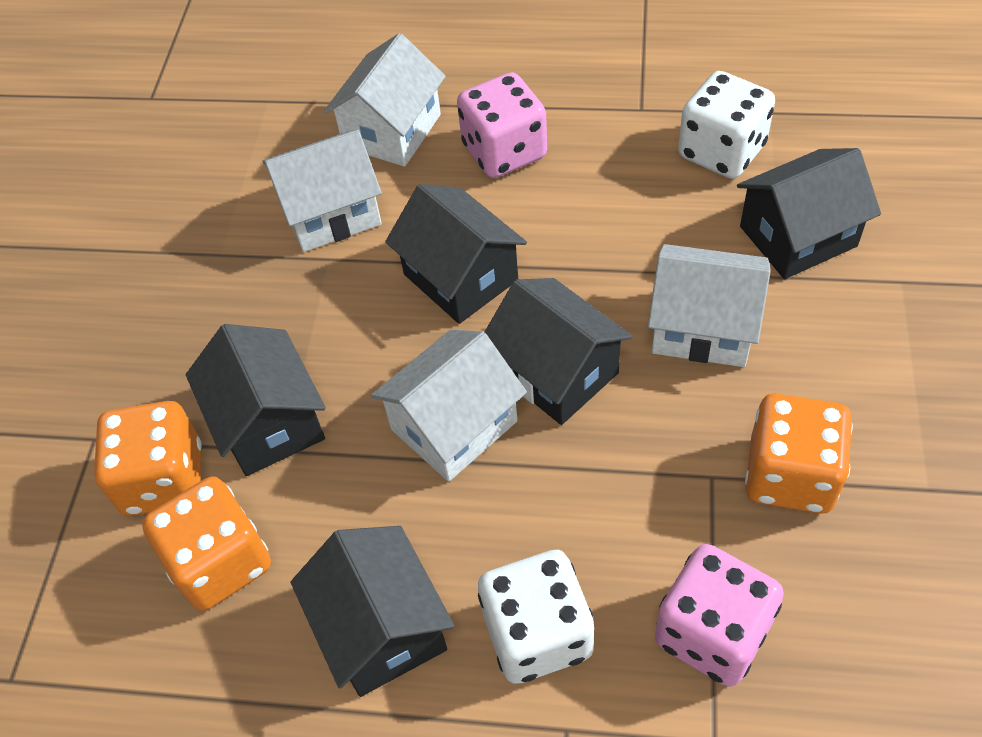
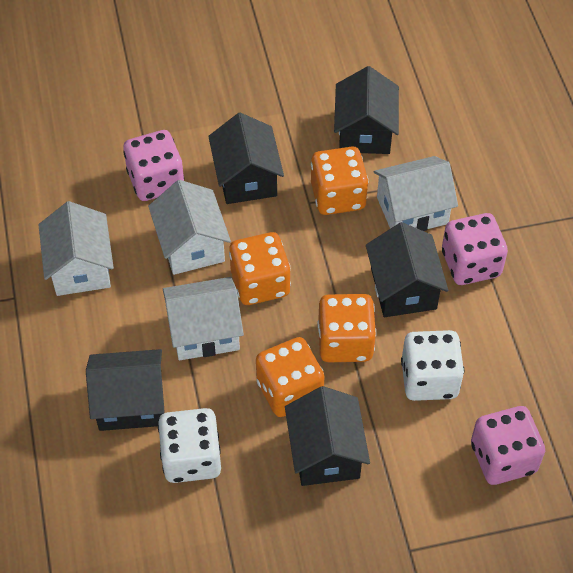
orange dice: [94,401,202,516] [142,476,271,611] [745,394,853,514] = 3 -> [229,232,291,305] [256,337,324,417] [311,147,369,215] [317,294,376,362] = 4
pink dice: [457,72,547,178] [655,544,784,687] = 2 -> [123,130,184,201] [442,213,508,285] [471,406,545,485] = 3

